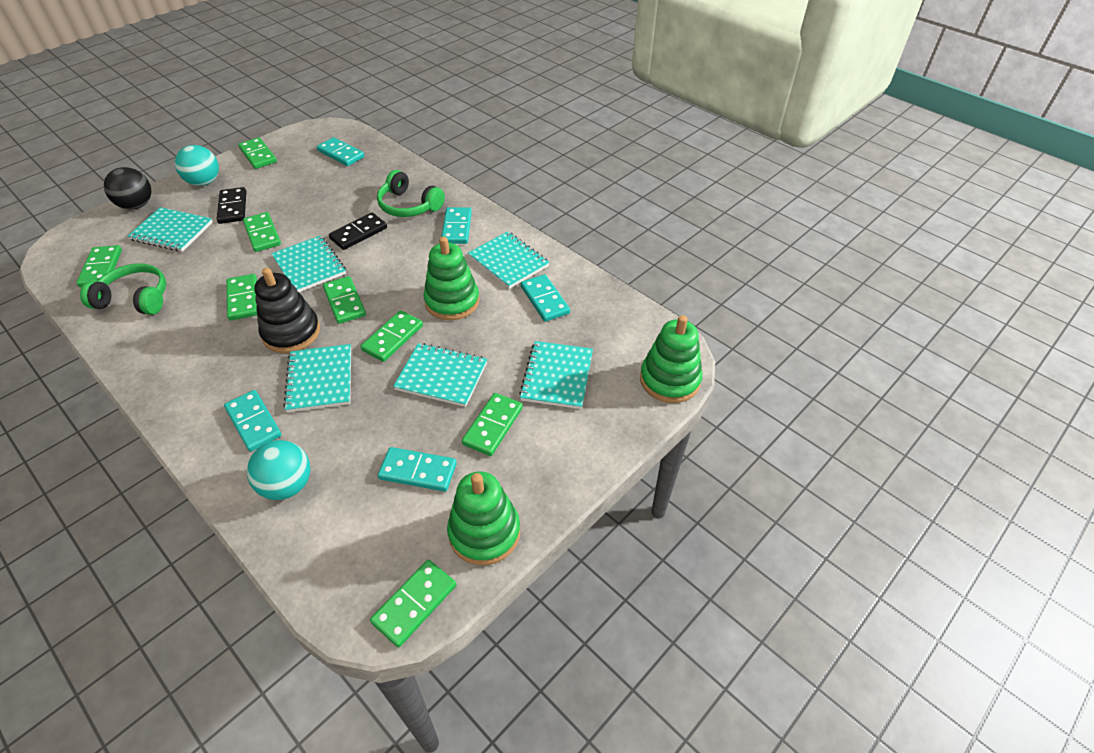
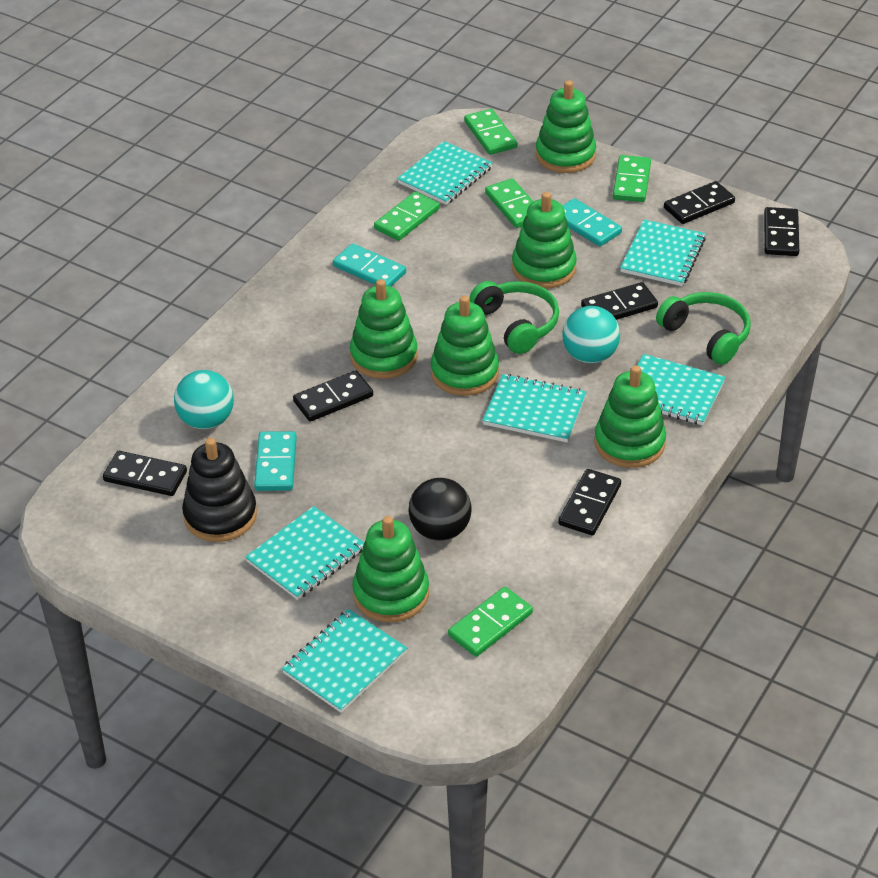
black domino: [217,187,246,224] [329,213,387,250] = 2 -> [103,451,187,496] [293,370,373,422] [558,469,621,535] [581,282,658,320] [664,181,735,224] [764,207,799,256] = 6
green domino: [76,245,122,287] [226,274,257,321] [238,137,277,169] [243,212,281,252] [323,276,366,324] [361,310,423,362] [370,560,456,647] [462,393,523,456] = 8 -> [374,191,440,241] [448,587,533,657] [464,109,517,155] [485,178,534,228] [613,155,651,202] = 5
green stacking toy: [424,237,480,320] [447,471,520,565] [640,315,702,403] = 3 -> [350,279,418,379] [352,516,429,622] [431,295,499,396] [512,192,577,289] [535,80,596,173] [595,365,666,468] = 6
turquoise domino: [224,390,282,452] [317,137,364,166] [378,447,457,492] [441,207,472,244] [521,274,570,322] = 5 -> [254,431,297,491] [333,243,406,287] [562,198,622,247] = 3

